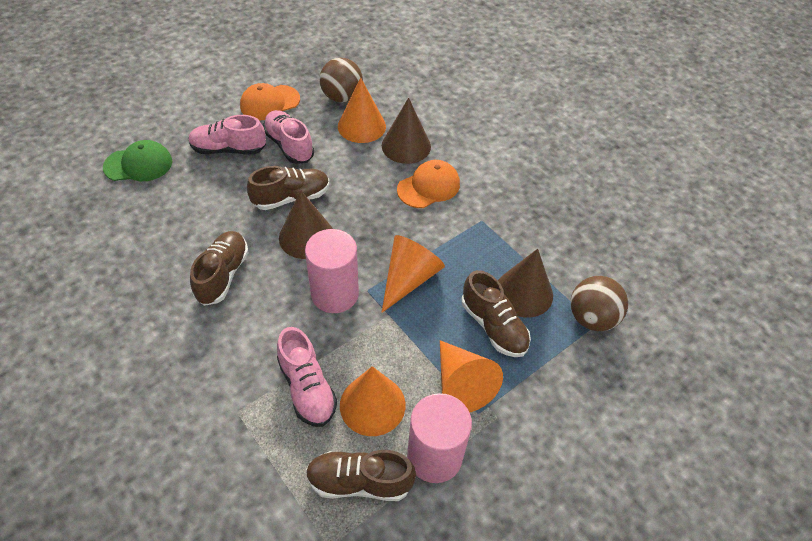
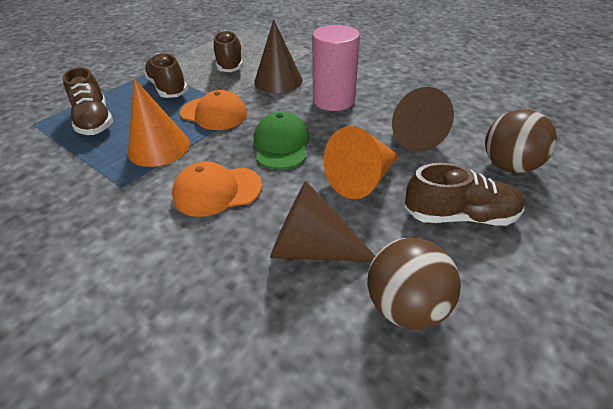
orange cone: [338,78,386,143] [340,366,405,436] [381,235,445,313] [440,340,503,413] = 4 -> [128,78,190,167] [324,126,399,199] = 2
pink cylinder: [305,229,359,313] [407,393,472,483] = 2 -> [312,25,360,111] = 1
pink shoe: [189,115,266,154] [263,110,314,164] [277,327,337,427] = 3 -> none = 0

